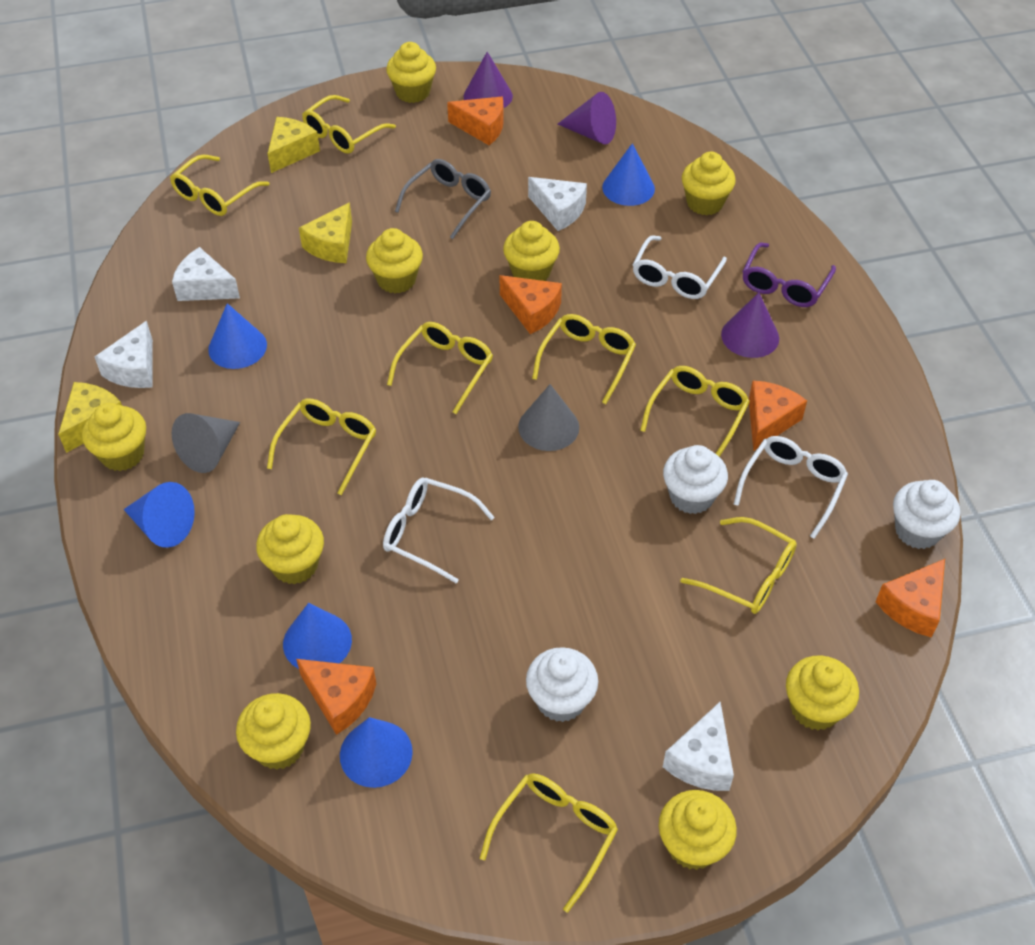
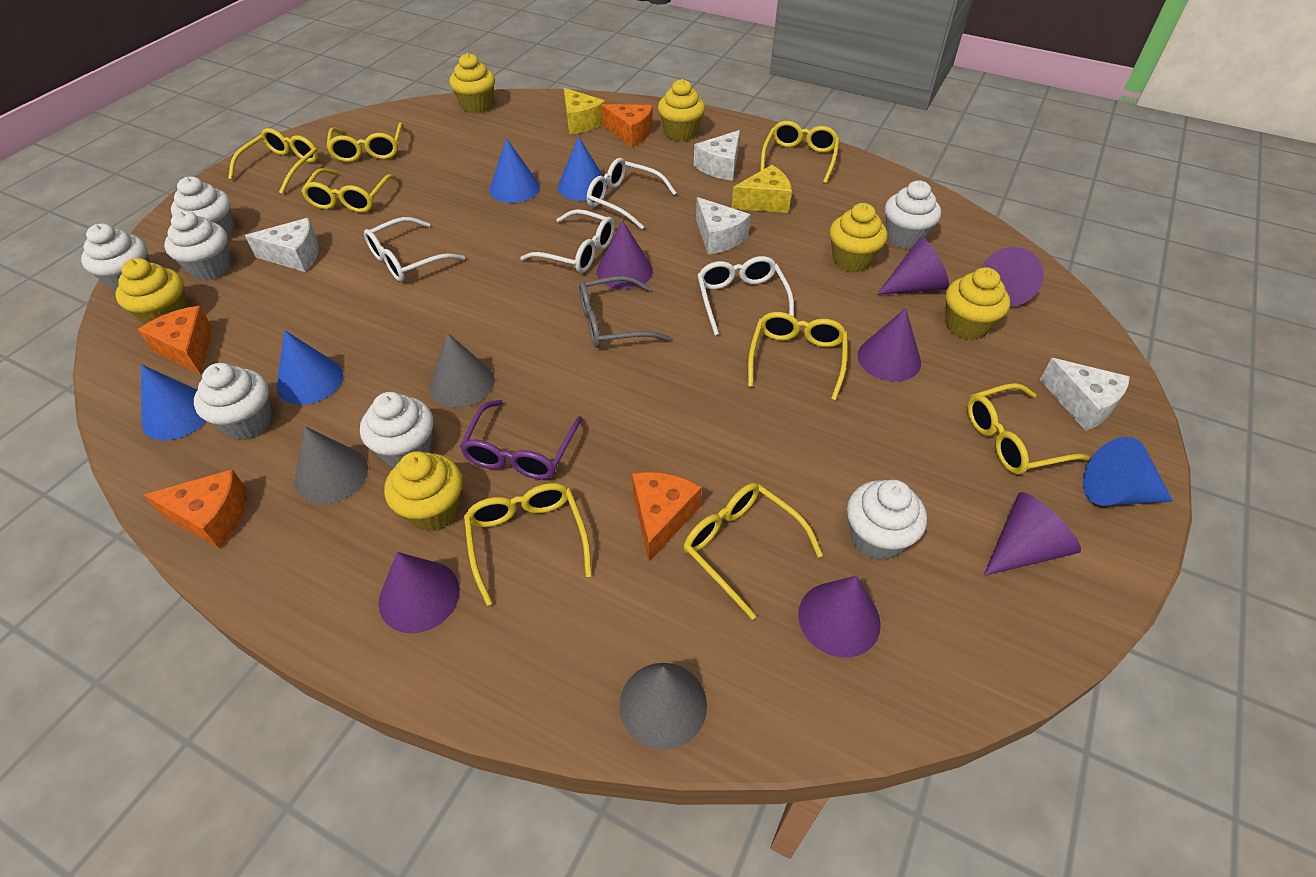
grey cone: [172,413,240,473] [518,384,579,451] = 2 -> [294,426,368,504] [429,333,494,408] [619,663,707,750] = 3
orange cheese: [296,659,376,735] [447,97,504,145] [500,275,562,334] [749,381,807,451] [876,559,945,638] = 5 -> [138,306,213,375] [144,469,247,548] [601,104,653,147] [632,472,702,562] = 4
purple cone: [464,52,513,108] [558,92,616,144] [721,293,779,358] = 3 -> [378,552,460,633] [597,220,653,289] [798,576,881,658] [858,308,921,382] [877,237,949,295] [981,247,1044,307] [984,492,1081,576] = 7
white cupcake: [526,647,598,722] [663,445,728,514] [893,480,960,549] = 3 -> [81,224,150,293] [164,211,231,281] [171,176,234,239] [194,363,272,440] [360,392,433,468] [847,479,927,561] [885,181,941,249] = 7
white glasses: [383,478,495,583] [633,235,727,299] [733,436,848,539] = 3 -> [364,217,465,282] [520,209,615,273] [587,158,676,230] [697,256,794,336] = 4
yellow cheese: [58,382,122,453] [267,117,320,173] [299,202,352,263] = 3 -> [564,88,606,134] [731,165,792,213] = 2
yellow cupcake: [82,403,146,471] [236,693,311,770] [256,514,324,584] [366,228,423,293] [386,42,436,103] [503,221,560,281] [659,790,737,870] [682,152,736,215] [786,655,859,730] = 9 -> [116,258,188,324] [384,451,462,532] [449,53,495,114] [658,79,705,142] [830,203,887,273] [945,267,1010,340] = 6

